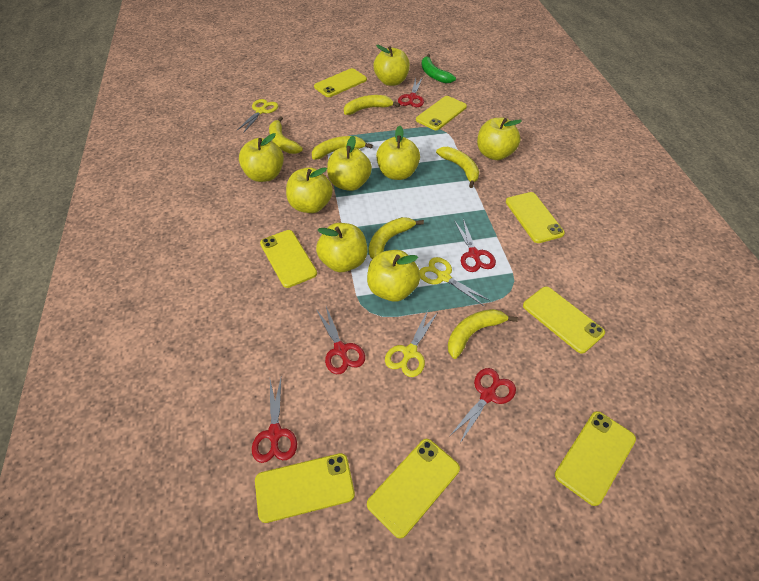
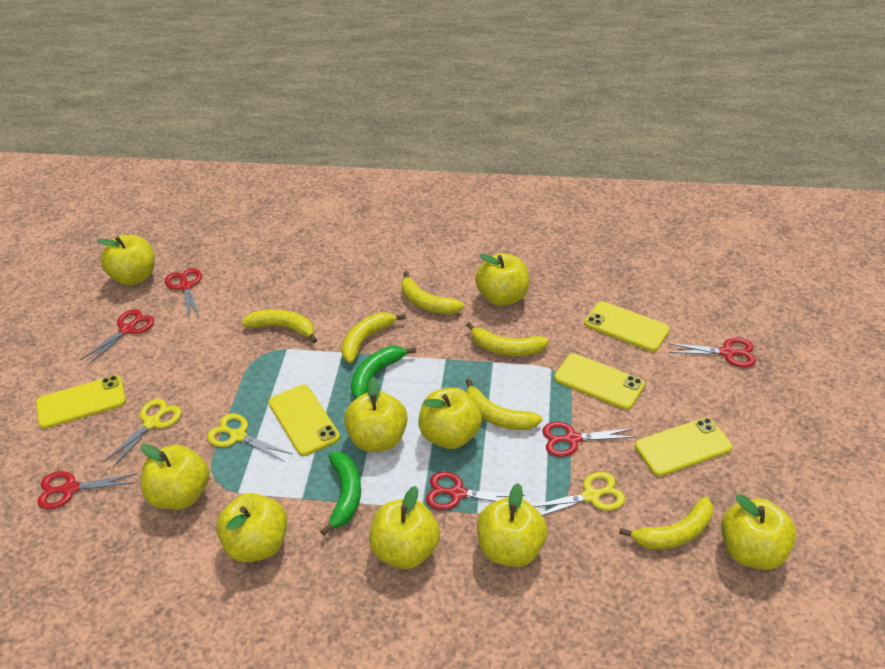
green banana: [421,54,456,83] = 1 -> [320,452,361,535] [351,346,417,399] = 2
red scissors: [252,378,297,463] [316,306,365,374] [398,77,424,107] [450,368,516,445] [454,219,496,272] = 5 -> [37,471,137,509] [80,309,154,365] [165,268,202,317] [426,472,525,510] [542,422,635,457] [668,338,756,367] = 6
yellow apple: [239,133,284,182] [286,167,333,213] [316,223,367,272] [327,136,372,191] [367,250,421,302] [374,45,410,86] [376,126,420,180] [477,118,522,160] = 8 -> [97,235,155,285] [141,444,209,510] [216,493,287,562] [344,377,408,452] [369,486,440,569] [418,388,482,449] [475,253,529,306] [477,483,548,567] [721,494,797,570] = 9
yellow phone: [255,453,355,523] [260,230,317,288] [314,68,367,97] [367,439,460,539] [416,96,467,130] [506,192,565,243] [523,286,605,354] [555,411,636,506] = 8 -> [36,375,126,429] [268,385,340,456] [554,353,645,410] [584,301,670,352] [635,417,732,476] = 5

